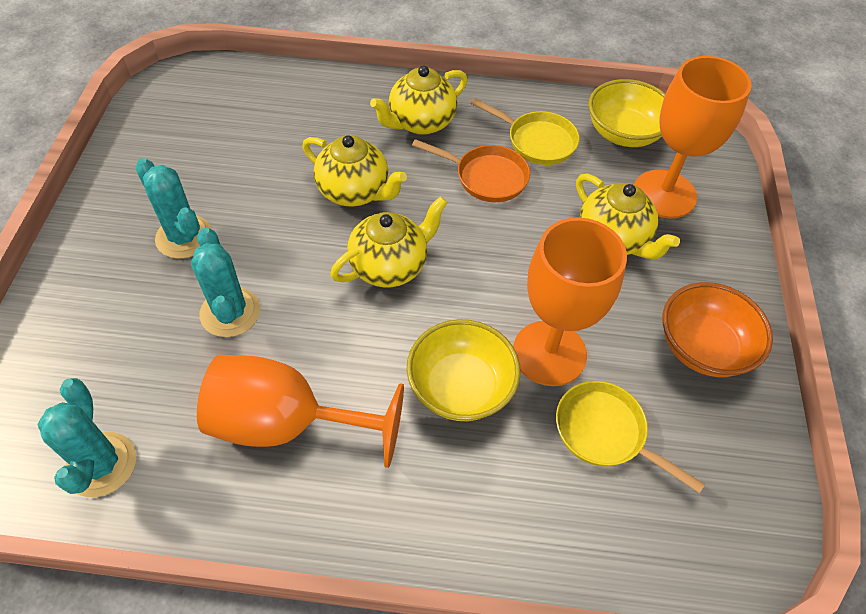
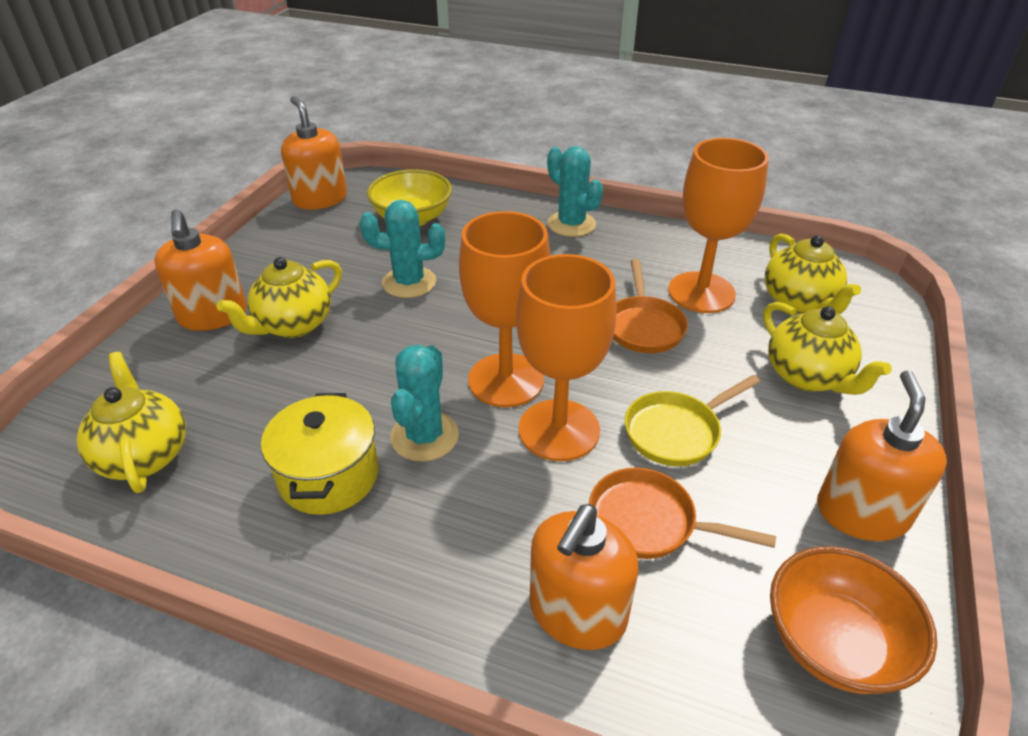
orange pan: [412,139,530,202] = 1 -> [589,467,776,559] [613,259,688,353] = 2
orange soap dispenser: none = 0 -> [154,209,247,331] [281,96,347,210] [530,504,638,650] [817,370,947,541] = 4
yellow bowl: [407,319,521,421] [588,79,665,147] = 2 -> [367,169,452,226] = 1
yellow pan: [470,98,579,165] [556,381,705,494] = 2 -> [625,375,760,466] = 1
yellow pot: none = 0 -> [261,393,379,515] = 1

